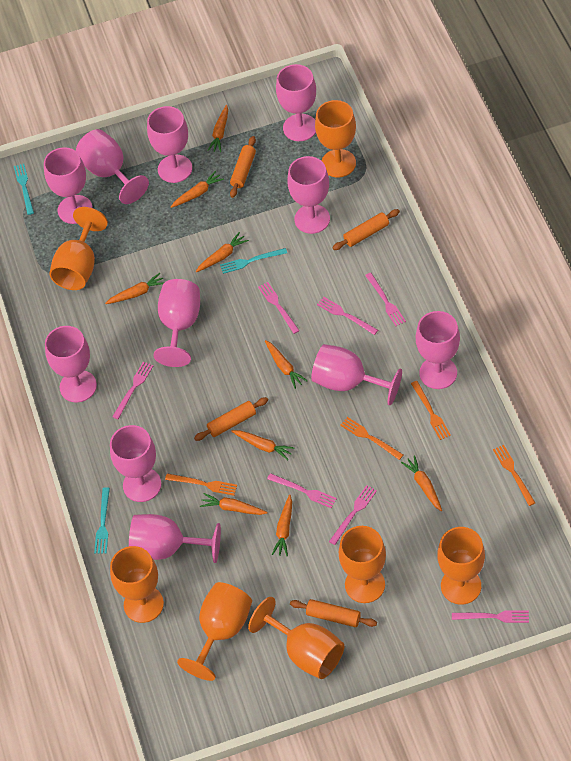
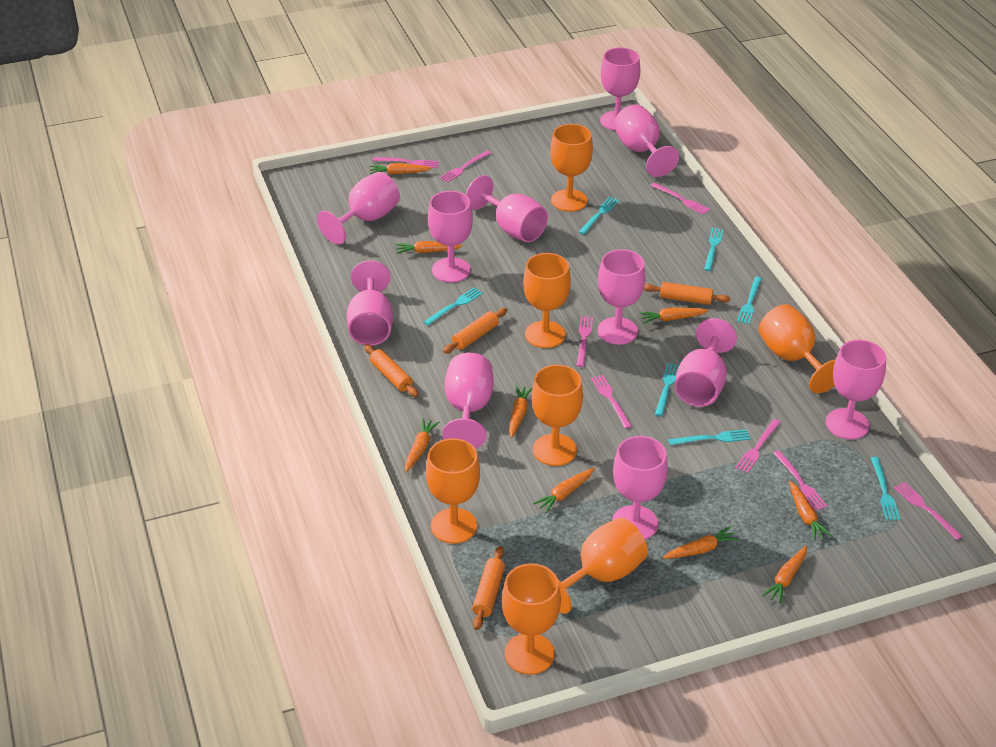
orange fork: [165,473,237,496] [340,417,403,460] [411,381,451,440] [493,445,535,506] = 4 -> none = 0
pink fork: [112,361,154,419] [258,282,300,334] [267,473,337,508] [317,297,378,335] [329,485,377,545] [365,273,406,326] [452,610,529,623] = 7 -> [372,157,439,168] [440,150,491,183] [576,316,593,367] [591,375,632,429] [650,183,710,215] [735,419,781,473] [773,450,827,511] [894,482,963,540] = 8
turquoise fork: [14,164,34,215] [94,487,110,554] [220,248,287,274] = 3 -> [424,287,483,326] [579,197,619,234] [655,363,679,416] [668,429,750,445] [704,228,723,271] [737,277,762,324] [871,457,900,520] = 7

